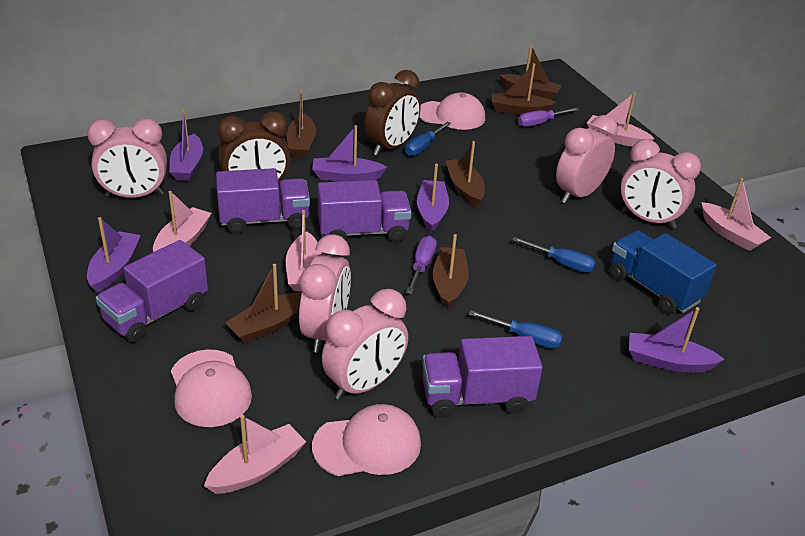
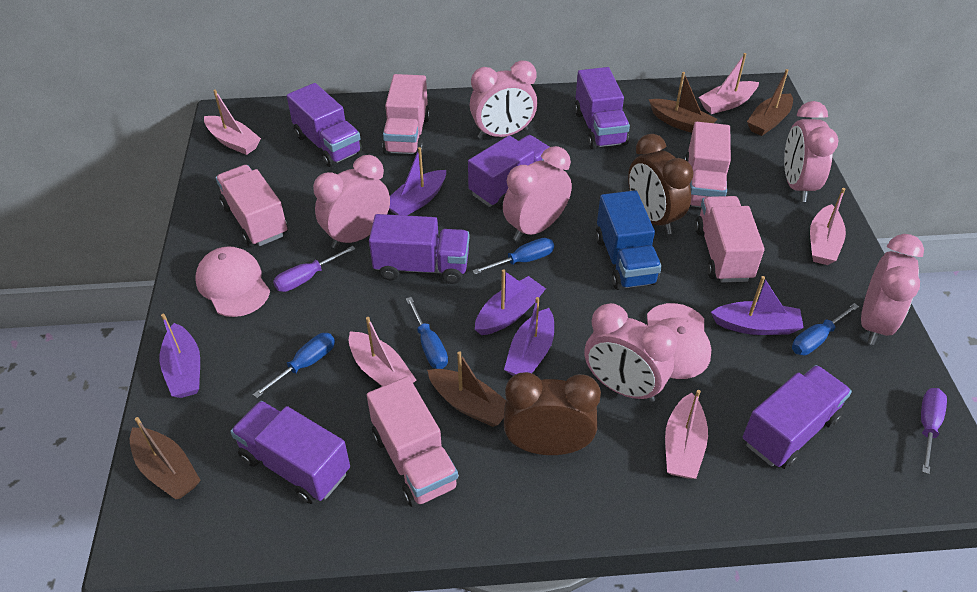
blue screwdriver: [405,122,451,156] [469,310,563,349] [512,237,596,273] = 3 -> [253,333,335,398] [406,297,448,369] [472,238,554,274] [792,303,859,355] = 4
brown boat: [225,264,301,343] [286,89,316,158] [433,234,469,309] [446,141,485,207] [491,63,557,115] [500,45,562,100] = 6 -> [130,417,201,499] [427,351,506,427] [649,72,717,133] [747,69,793,136] = 4
pink cap: [171,349,252,427] [312,404,421,476] [419,92,485,130] = 3 -> [195,246,270,317] [647,303,711,379] = 2
pink clock: [87,118,167,198] [299,234,351,353] [322,289,408,400] [556,115,618,204] [621,139,701,229] = 5 -> [313,155,390,249] [470,61,537,139] [503,146,572,241] [585,303,677,403] [784,101,839,202] [861,234,924,345] = 6
pink truck: none = 0 -> [216,165,288,247] [367,376,460,507] [382,74,430,155] [684,122,731,208] [695,196,765,283] = 5
purple truck: [96,240,208,343] [216,168,310,234] [318,180,411,242] [422,336,543,418] = 4 -> [230,401,350,504] [287,83,362,167] [369,214,469,284] [468,135,549,209] [574,67,630,149] [743,365,852,469] = 6

